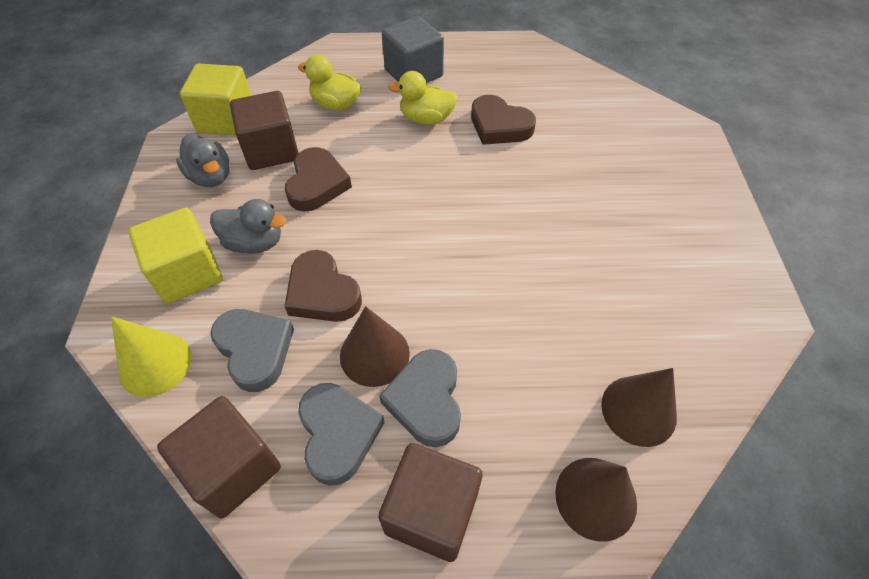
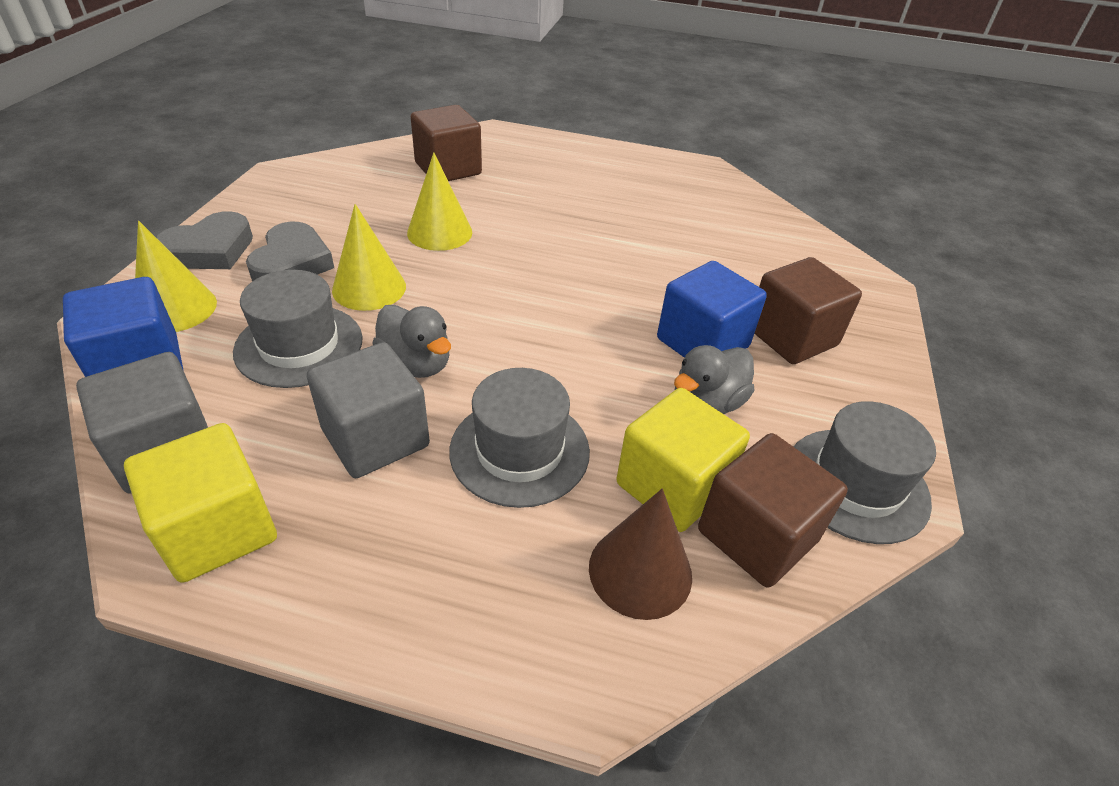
blue cube: none = 0 -> [63,277,183,377] [657,261,767,358] = 2
brown cone: [340,306,410,387] [555,458,637,542] [601,368,677,447] = 3 -> [589,489,692,620] = 1
brown heart: [284,250,362,322] [285,147,352,211] [471,95,536,145] = 3 -> none = 0
grey cube: [382,16,444,83] = 1 -> [76,352,208,494] [307,342,430,478] = 2
grey hat: none = 0 -> [233,270,362,388] [449,368,590,508] [793,401,936,544] = 3
grey heart: [210,309,294,392] [298,383,385,486] [379,349,461,447] = 3 -> [156,211,253,269] [246,222,334,281] = 2
yellow cone: [111,317,192,397] = 1 -> [135,221,217,332] [332,204,406,311] [407,152,472,251] = 3
yellow duck: [298,54,361,111] [388,71,458,125] = 2 -> none = 0

